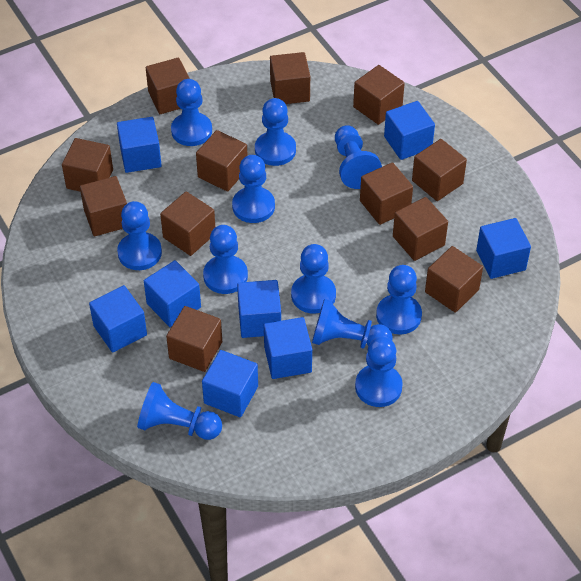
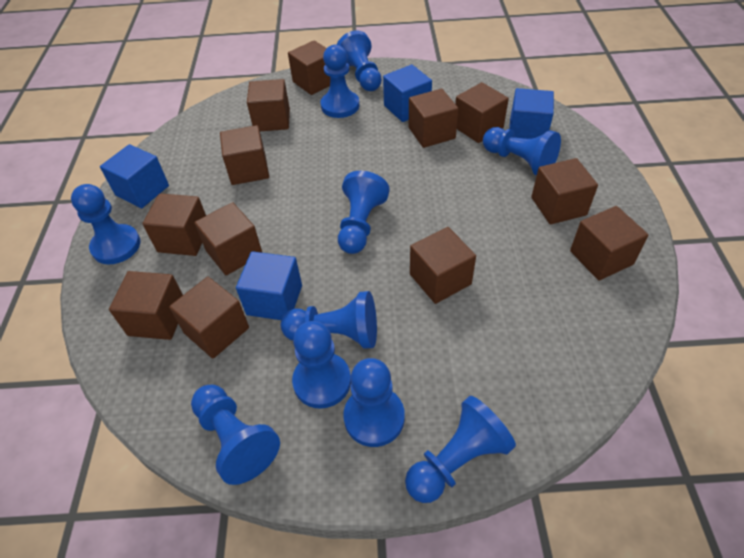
blue cube: [89,285,147,353] [117,117,162,173] [144,260,201,327] [202,350,258,417] [237,280,281,338] [264,317,312,379] [384,101,435,160] [476,218,531,279] = 8 -> [100,144,169,208] [236,251,302,320] [383,64,432,122] [509,88,554,139] = 4
blue pawn: [117,201,162,270] [137,382,222,440] [171,79,212,146] [203,225,248,294] [232,155,275,223] [255,98,296,166] [291,244,336,313] [312,298,393,349] [335,126,382,189] [355,337,403,407] [376,265,422,334] = 11 -> [71,184,140,265] [191,385,280,485] [281,291,377,349] [292,321,351,409] [321,45,359,118] [336,30,382,91] [338,171,390,254] [343,358,405,447] [405,396,516,503] [483,127,561,176] = 10

